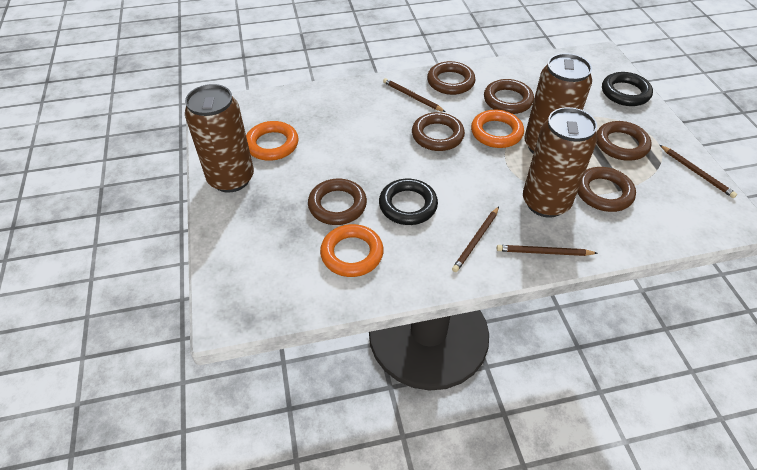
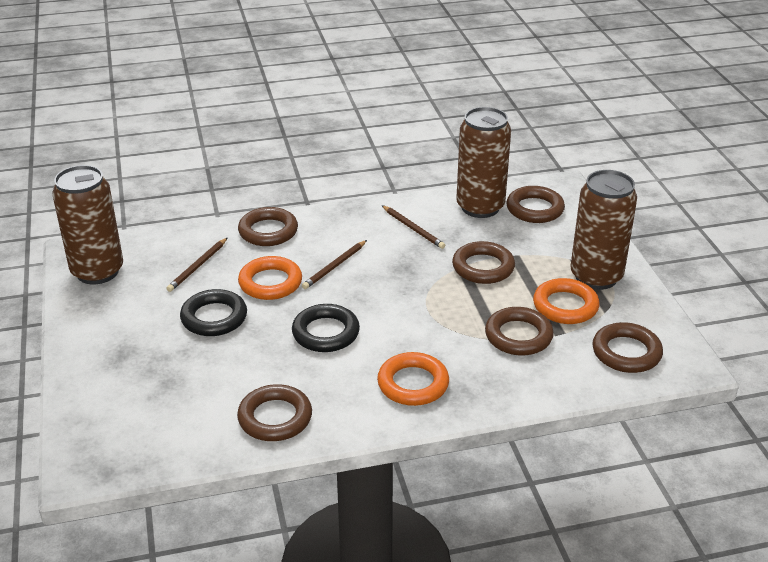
brown pencil: [383,78,445,112] [452,207,499,272] [497,245,598,256] [660,145,737,198] = 4 -> [166,238,227,292] [302,240,367,289] [382,205,445,249] = 3

